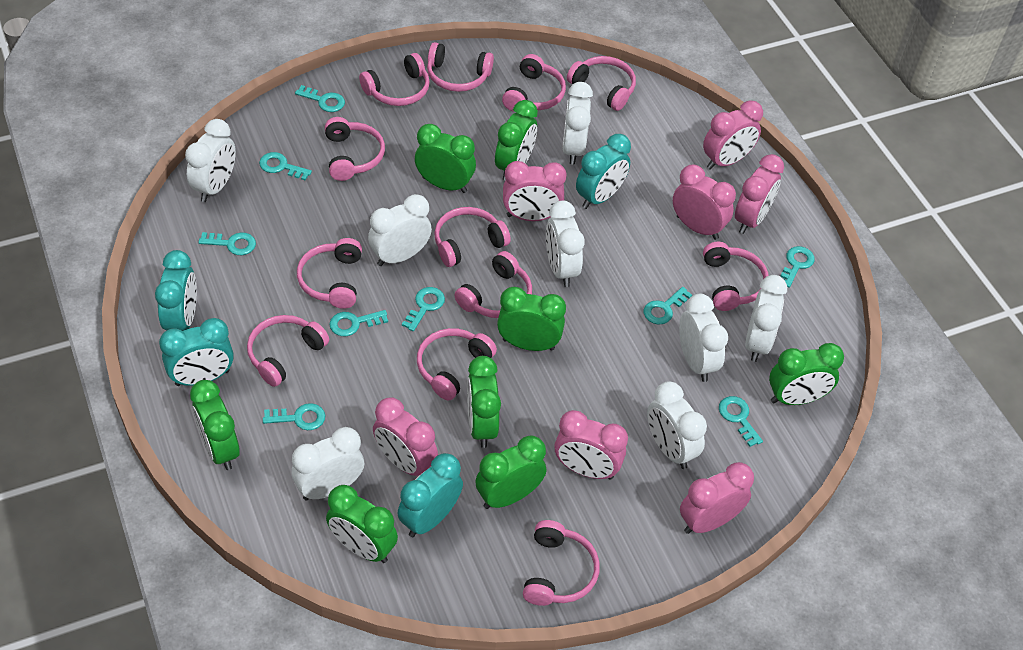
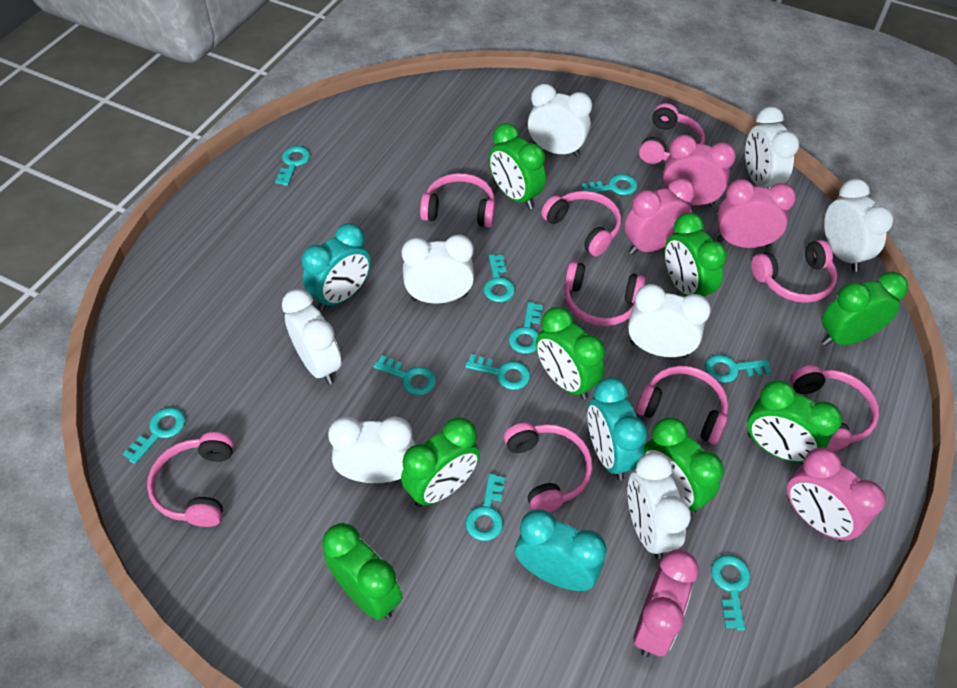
pink clock: [373,397,438,476] [503,161,567,221] [555,410,628,480] [673,165,736,240] [680,462,754,534] [703,101,763,170] [735,154,784,234] = 7 -> [624,178,695,255] [634,550,699,657] [662,135,736,207] [717,179,796,248] [787,447,886,542] = 5
pink headphones: [247,315,329,387] [297,238,362,309] [325,117,385,181] [359,53,430,106] [417,328,497,401] [427,42,494,92] [434,207,511,267] [454,251,532,318] [502,54,566,112] [523,520,600,606] [567,56,636,111] [703,242,768,311] = 12 -> [147,432,234,527] [420,173,495,228] [504,423,592,512] [541,191,621,256] [564,261,646,326] [636,366,728,445] [639,103,705,164] [751,240,837,303] [790,365,879,451] = 9
turquoise clock: [155,250,197,331] [159,318,234,386] [397,453,463,537] [576,134,631,209] = 4 -> [301,223,371,311] [515,509,607,591] [587,377,648,480] = 3
turquoise key: [198,232,256,255] [259,152,312,181] [263,403,326,430] [295,85,345,112] [330,310,388,336] [402,287,445,331] [644,287,692,325] [719,396,763,447] [780,246,815,288] = 9 -> [123,407,185,464] [275,146,310,186] [373,355,436,396] [465,354,530,390] [465,473,506,541] [483,254,515,302] [509,302,543,354] [582,174,638,195] [705,355,771,383] [711,555,751,630] = 10

